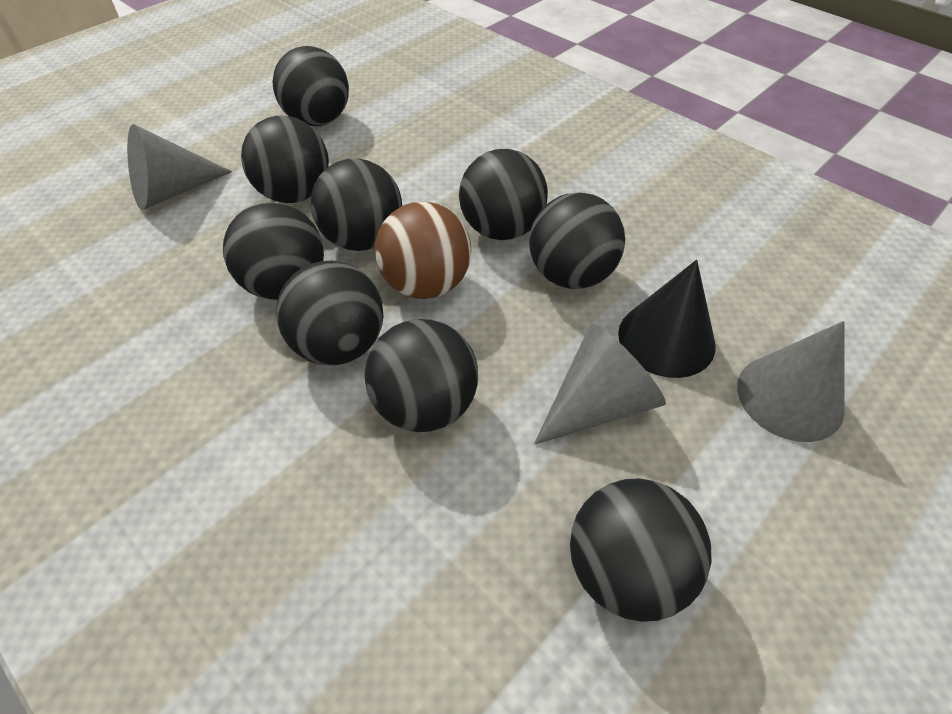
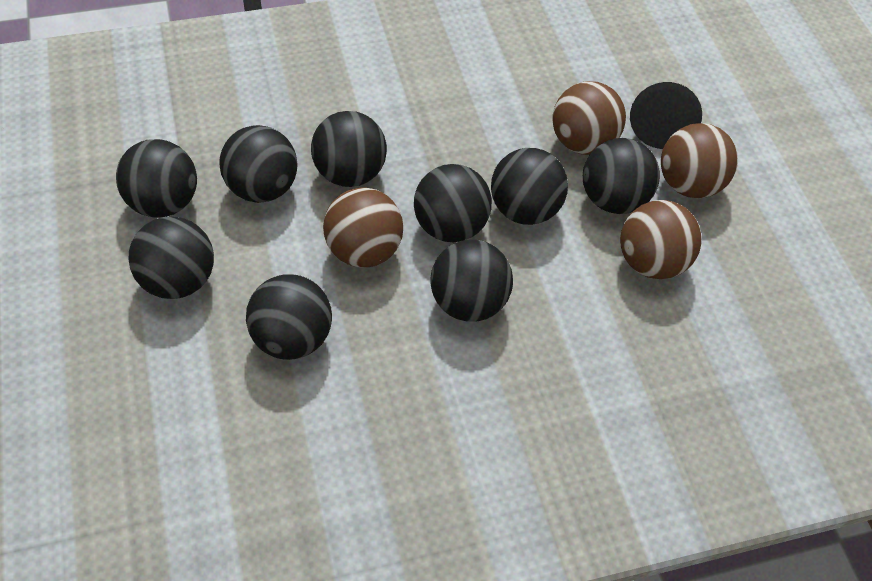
brown ball: [375,202,471,299] = 1 -> [323,188,403,268] [553,81,626,155] [620,200,702,279] [661,123,738,198] = 4
grey cone: [127,124,232,210] [534,323,666,444] [737,321,845,442] = 3 -> none = 0

